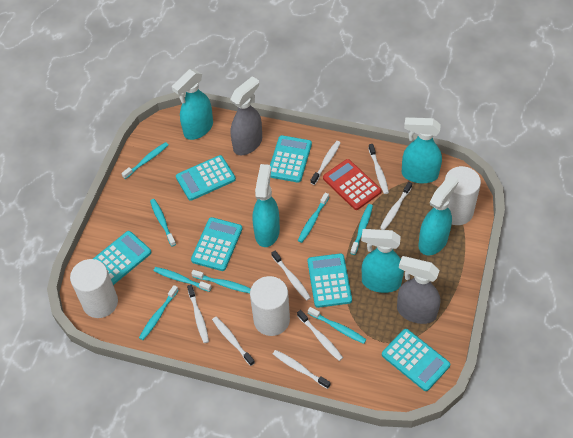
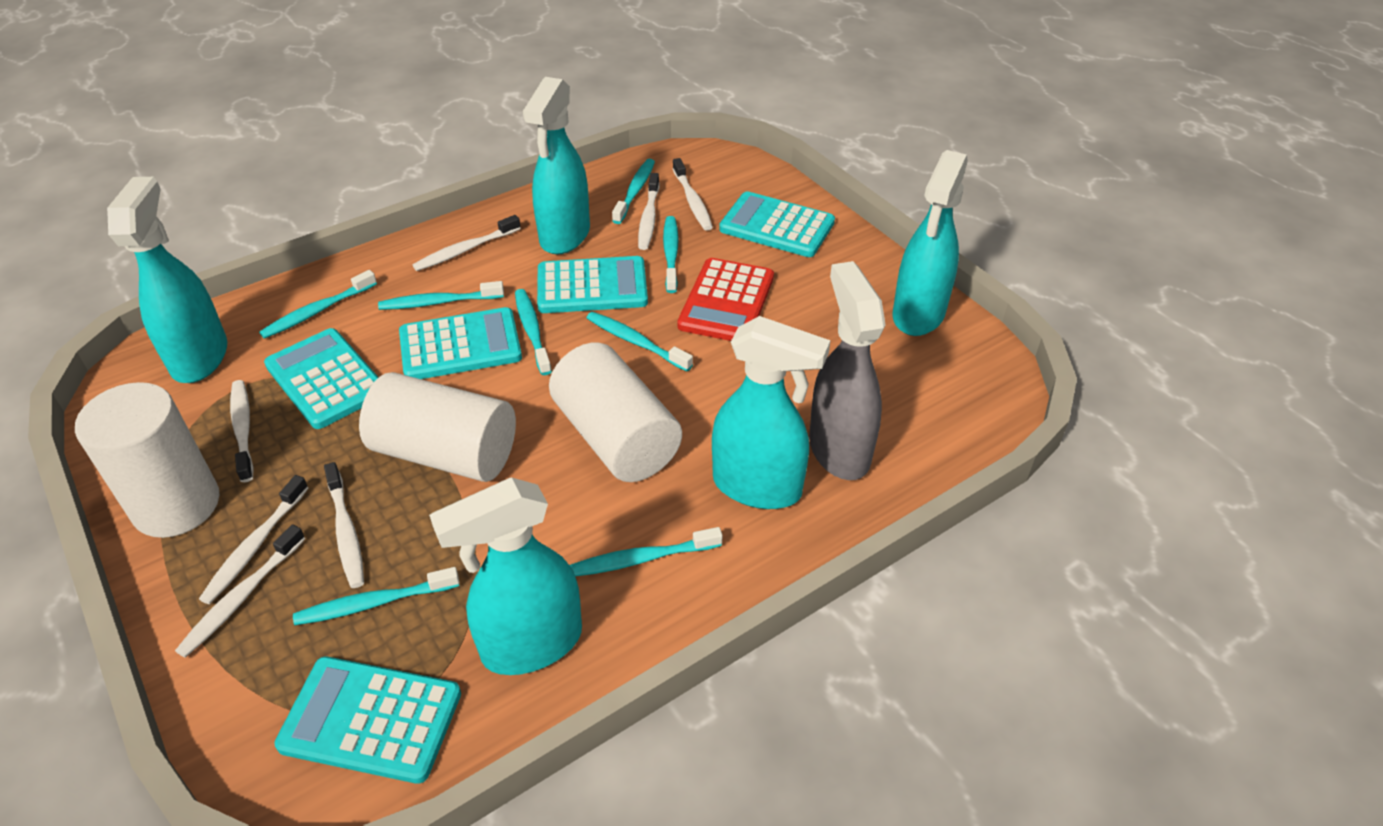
grey spray bottle: [230,76,262,155] [397,256,440,324] = 2 -> [809,261,886,480] = 1
turquoise calculator: [93,231,152,285] [176,155,236,201] [191,217,242,271] [270,135,312,183] [308,253,352,308] [382,329,450,391] = 6 -> [264,328,379,429] [274,657,461,784] [399,307,522,379] [537,256,648,313] [719,191,835,257] = 5
white toothbrush: [187,285,209,343] [212,317,255,366] [271,251,311,301] [273,350,331,389] [297,310,343,361] [311,141,341,185] [368,144,389,194] [380,182,412,230] = 8 -> [175,525,305,658] [199,475,308,604] [230,380,254,482] [324,462,364,588] [412,215,521,271] [638,173,659,250] [673,158,713,231] = 7

